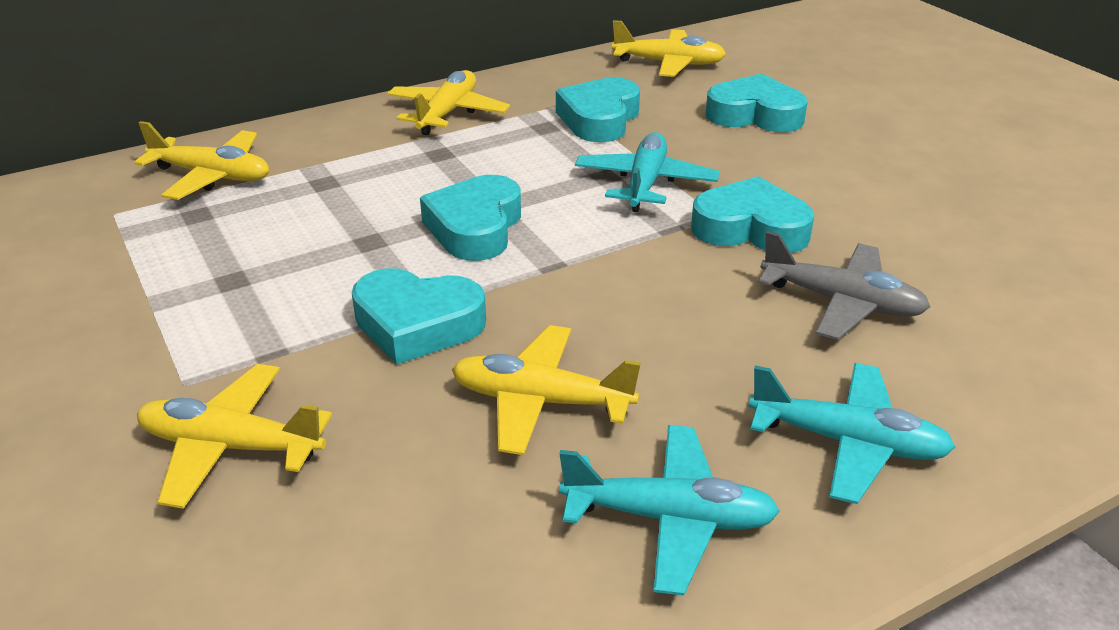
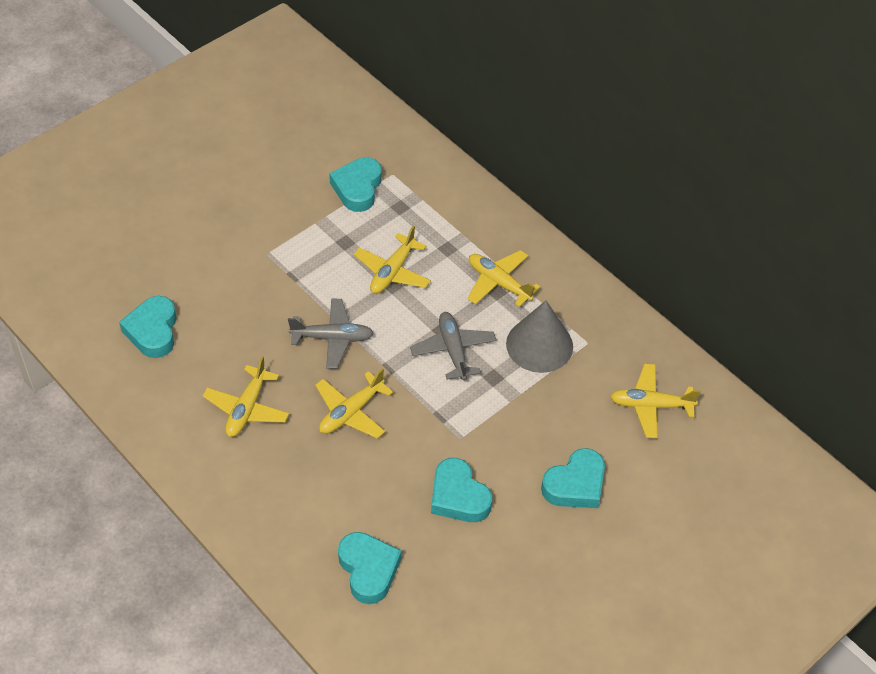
grey cone: none = 0 -> [506,301,573,373] = 1
grey plane: [758,231,930,340] = 1 -> [288,298,374,369] [410,312,497,381] = 2
turquoise plane: [559,425,780,596] [575,132,720,212] [748,363,956,504] = 3 -> none = 0

